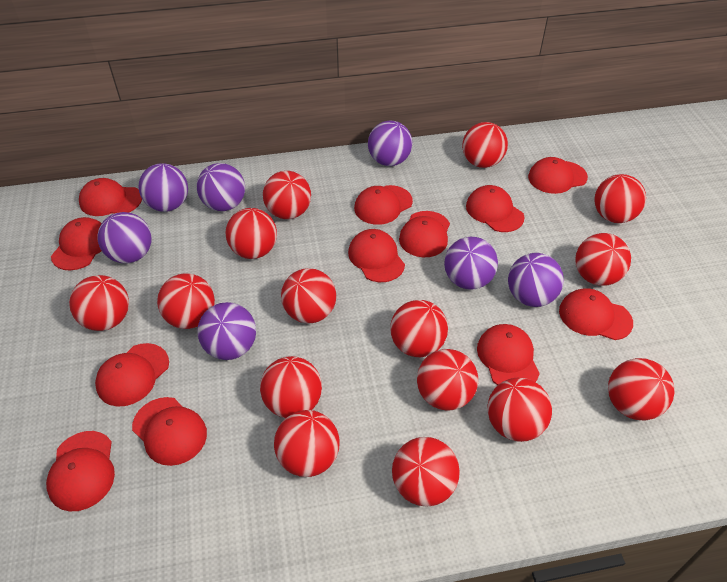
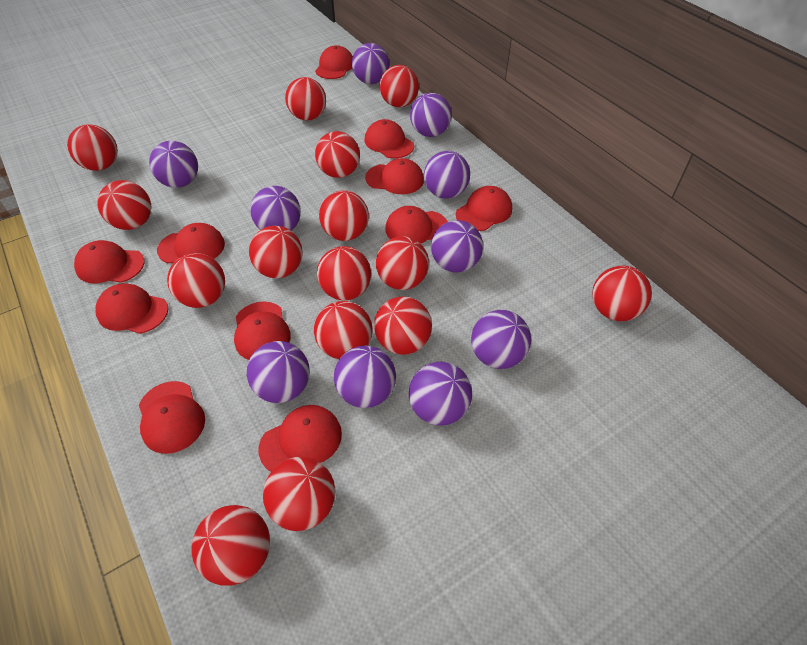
purple ball: [97,212,152,263] [138,163,188,212] [197,163,245,211] [197,302,256,360] [368,121,412,166] [444,237,498,290] [508,253,564,307] = 7 -> [149,141,198,188] [247,341,310,403] [250,186,301,231] [334,345,396,408] [352,43,389,84] [409,362,472,426] [410,93,452,137] [424,151,470,199] [431,220,483,273] [471,310,531,369] = 10
red cap: [46,431,115,511] [51,217,102,270] [79,178,142,216] [95,343,169,407] [132,397,207,466] [348,229,405,282] [354,185,413,225] [399,211,450,257] [466,185,525,232] [477,324,540,385] [528,157,588,194] [559,288,633,340] = 12 -> [74,240,144,283] [95,283,168,334] [139,381,205,454] [157,223,225,264] [234,301,291,360] [259,405,342,472] [315,45,353,79] [365,119,414,159] [365,158,424,194] [385,206,448,243] [456,186,512,231] = 11

